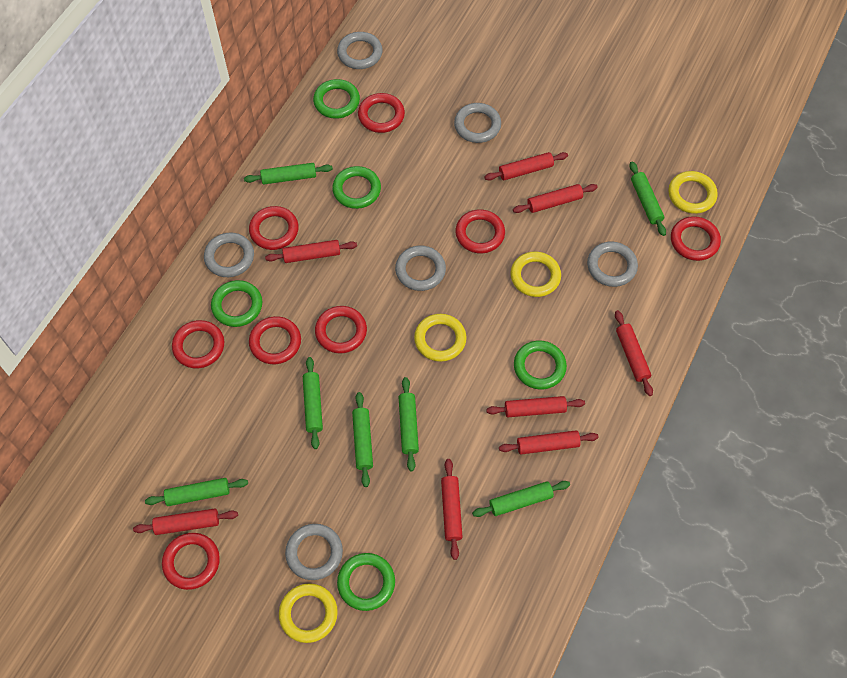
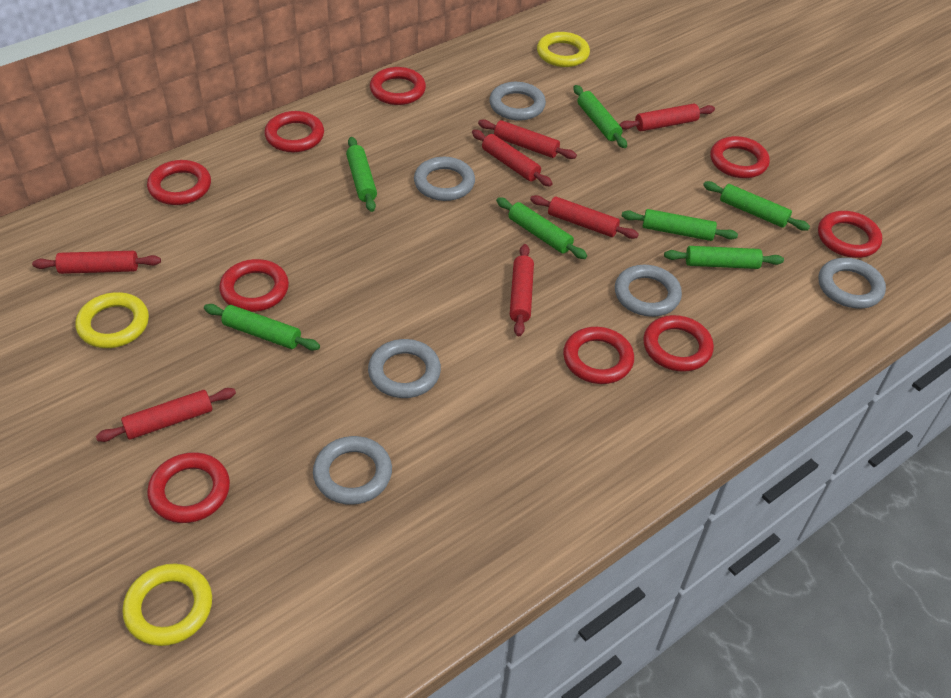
green ring: [211,280,262,327] [313,79,360,119] [332,166,381,209] [337,553,395,611] [514,340,567,390] = 5 -> none = 0
red ring: [162,533,220,590] [172,320,224,368] [249,206,299,250] [249,316,301,364] [315,306,367,353] [358,93,405,133] [455,209,505,253] [671,216,721,261] = 8 -> [147,160,211,205] [147,452,230,523] [219,259,289,312] [265,111,324,152] [370,67,426,105] [563,327,634,384] [643,315,714,372] [710,136,770,178] [818,211,882,258] = 9
red rolling pin: [133,509,238,535] [265,240,357,263] [441,459,463,560] [484,152,568,181] [486,396,585,417] [499,430,599,455] [513,184,598,213] [615,310,653,396] = 8 -> [32,251,161,274] [96,388,236,442] [472,130,553,186] [478,119,577,159] [510,244,534,336] [530,195,639,239] [619,104,715,131] = 7
yellow ring: [279,583,338,643] [414,314,467,362] [510,251,561,297] [668,171,718,214] = 4 -> [75,292,149,348] [122,563,212,646] [537,32,590,67] = 3

